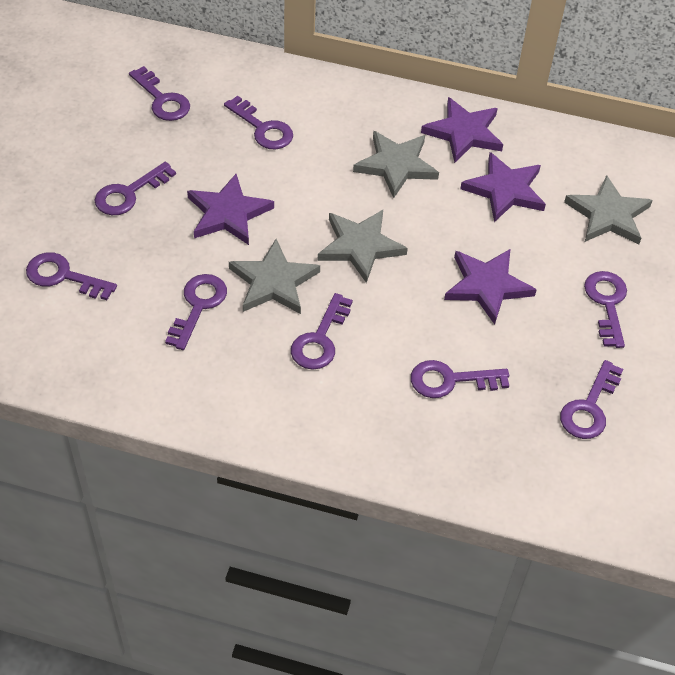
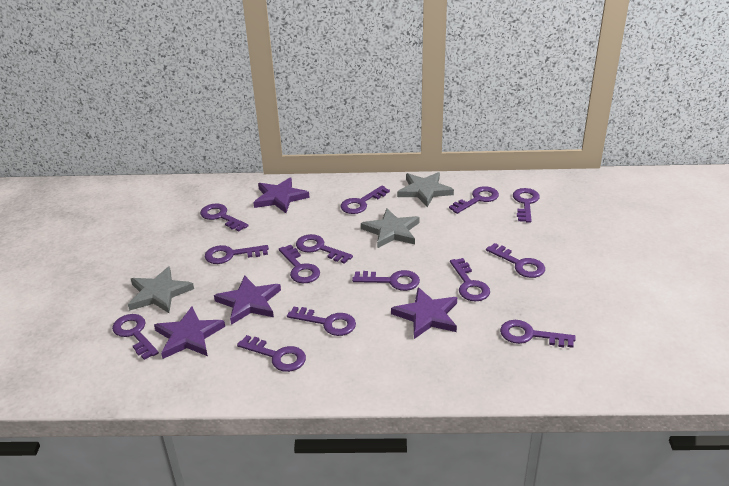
grey star: [229,239,320,314] [317,210,408,283] [353,131,439,198] [564,175,653,245] = 4 -> [128,266,194,313] [361,209,420,248] [397,172,454,207] = 3
purple key: [26,252,117,300] [94,162,176,215] [129,66,190,121] [165,274,227,350] [224,96,293,149] [291,293,353,370] [411,360,509,398] [560,360,623,439] [584,271,627,348] = 9 -> [112,314,159,360] [200,204,249,232] [205,245,269,264] [237,335,306,372] [279,245,320,283] [287,307,356,336] [296,234,353,264] [340,186,390,214] [352,270,420,291] [449,186,499,214] [450,258,490,301] [486,243,545,278] [500,320,576,348] [513,188,540,223] = 14

